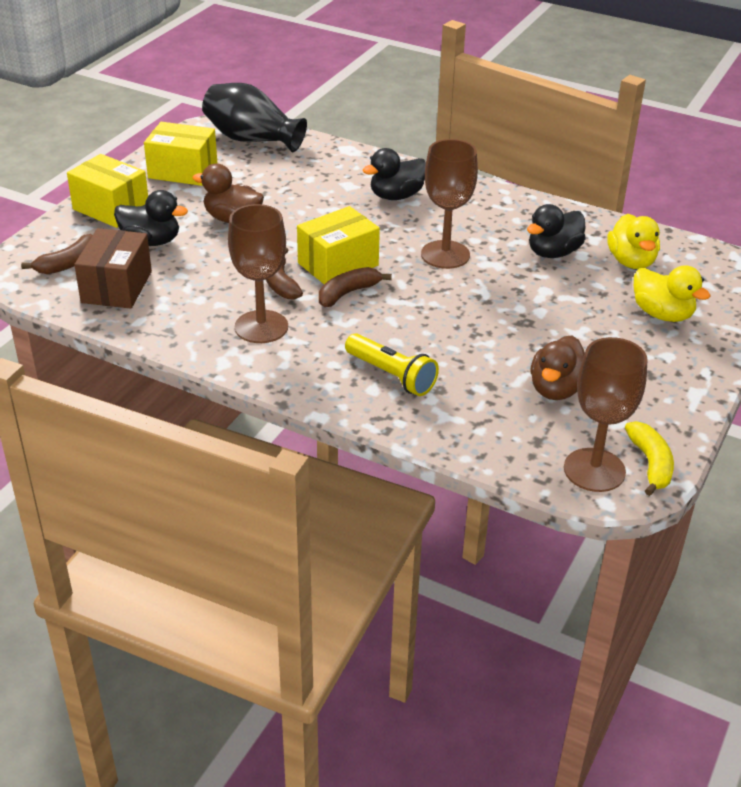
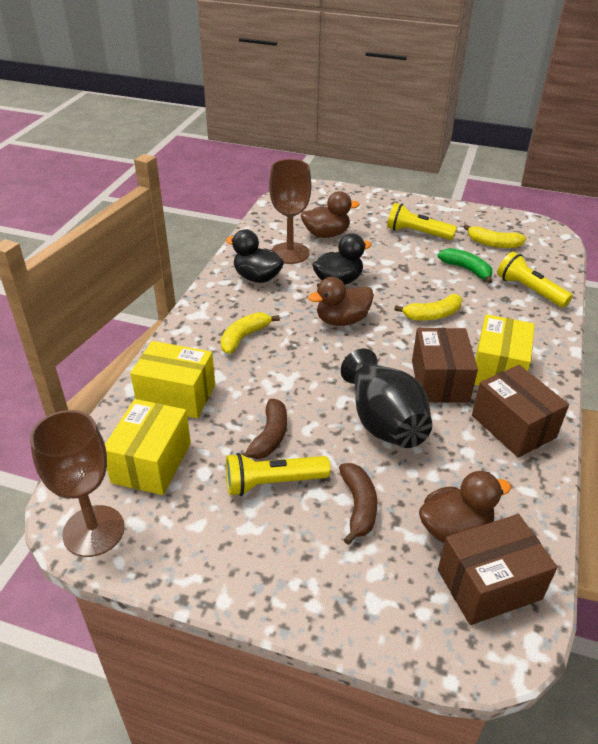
black duck: [114,190,188,246] [363,148,426,200] [527,204,586,258] = 3 -> [226,229,284,283] [312,233,371,285] = 2
brown banana: [21,234,93,274] [266,247,303,300] [319,267,392,307] = 3 -> [242,399,287,459] [339,463,377,545] = 2
brown box: [74,228,152,309] = 1 -> [412,328,478,403] [438,514,557,625] [472,365,569,458] = 3
brown duck: [193,164,264,223] [530,335,585,400] = 2 -> [301,191,360,238] [308,277,374,326] [419,471,511,543] = 3
brown goblet: [228,204,288,343] [421,139,478,269] [564,337,648,492] = 3 -> [30,410,125,557] [269,159,311,264] = 2
green banana: none = 0 -> [437,248,493,284] = 1
yellow banana: [625,421,674,496] = 1 -> [220,312,280,354] [394,294,462,321] [464,224,526,248] = 3
yellow duck: [607,214,660,269] [634,265,711,322] = 2 -> none = 0
yellow flashlight: [345,333,439,396] = 1 -> [226,453,331,496] [387,203,457,240] [497,251,573,308] = 3

